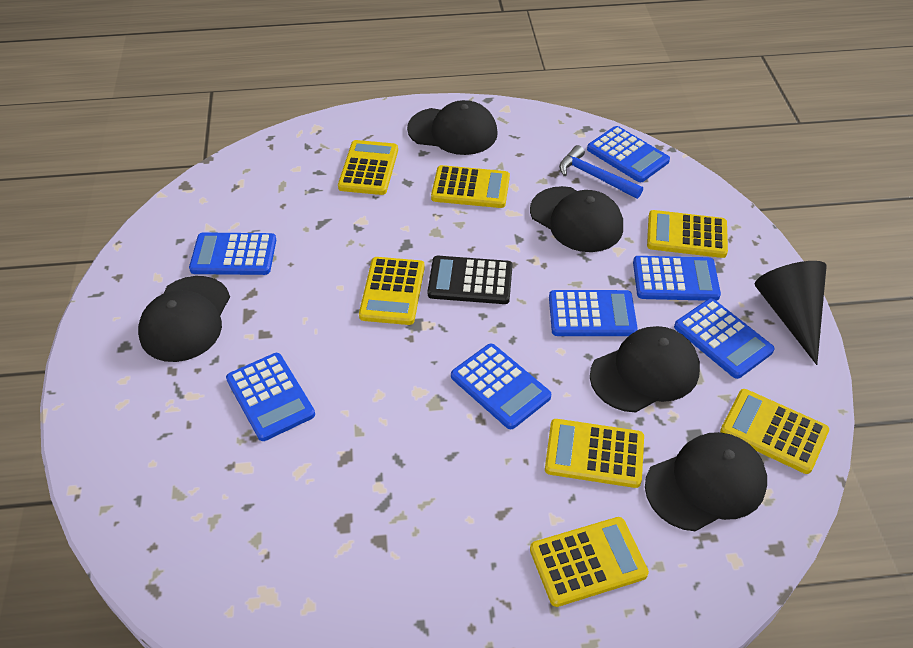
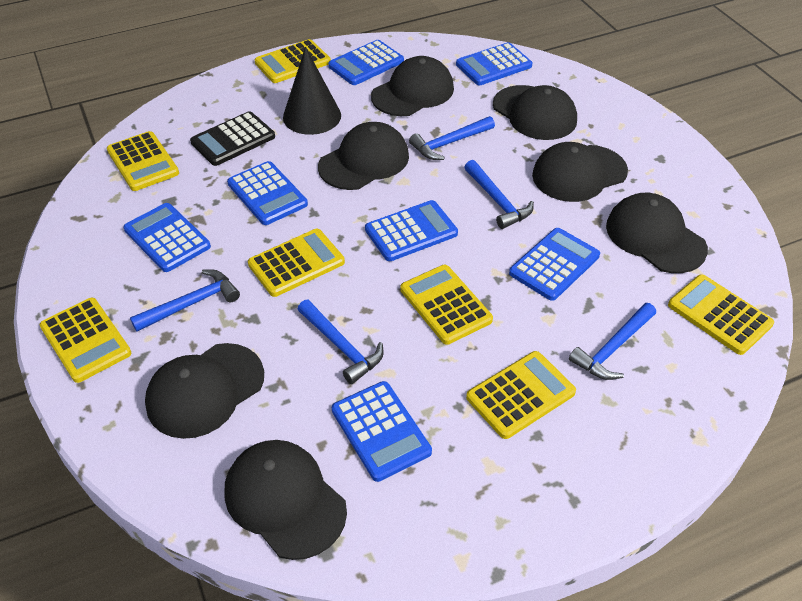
black cap: [138,276,230,362] [407,100,498,155] [530,186,623,252] [590,326,700,413] [645,432,767,531] = 5 -> [145,343,264,439] [224,440,347,560] [318,122,409,190] [371,56,454,116] [493,85,577,140] [532,142,628,202] [606,193,708,273] = 7
blue hammer: [559,145,643,199] = 1 -> [130,269,240,332] [297,300,384,384] [409,116,495,160] [464,160,534,229] [569,303,656,380] = 5

